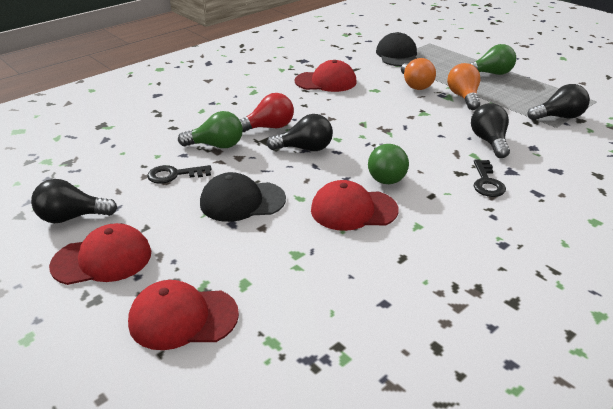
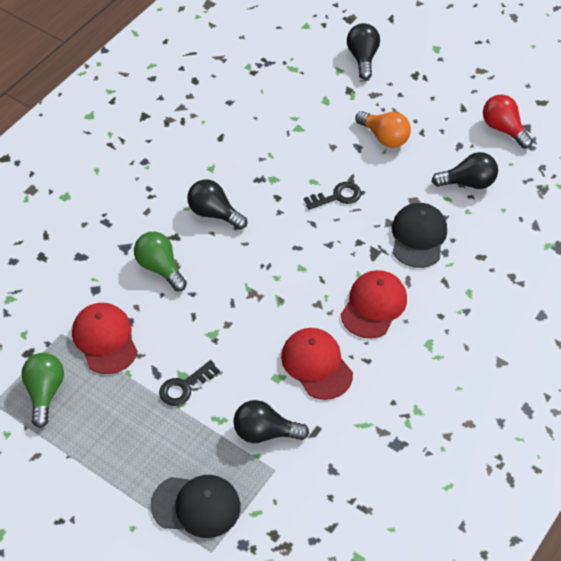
green light bulb: [178,111,243,148] [368,144,409,184] [468,44,516,75] = 3 -> [21,353,64,428] [134,232,187,291] = 2
orange light bulb: [401,58,436,90] [447,63,480,110] = 2 -> [355,111,411,148] = 1
red cap: [49,223,151,285] [128,280,239,350] [295,60,357,92] [311,180,399,231] = 4 -> [72,303,138,374] [281,328,353,400] [341,270,407,338] = 3

